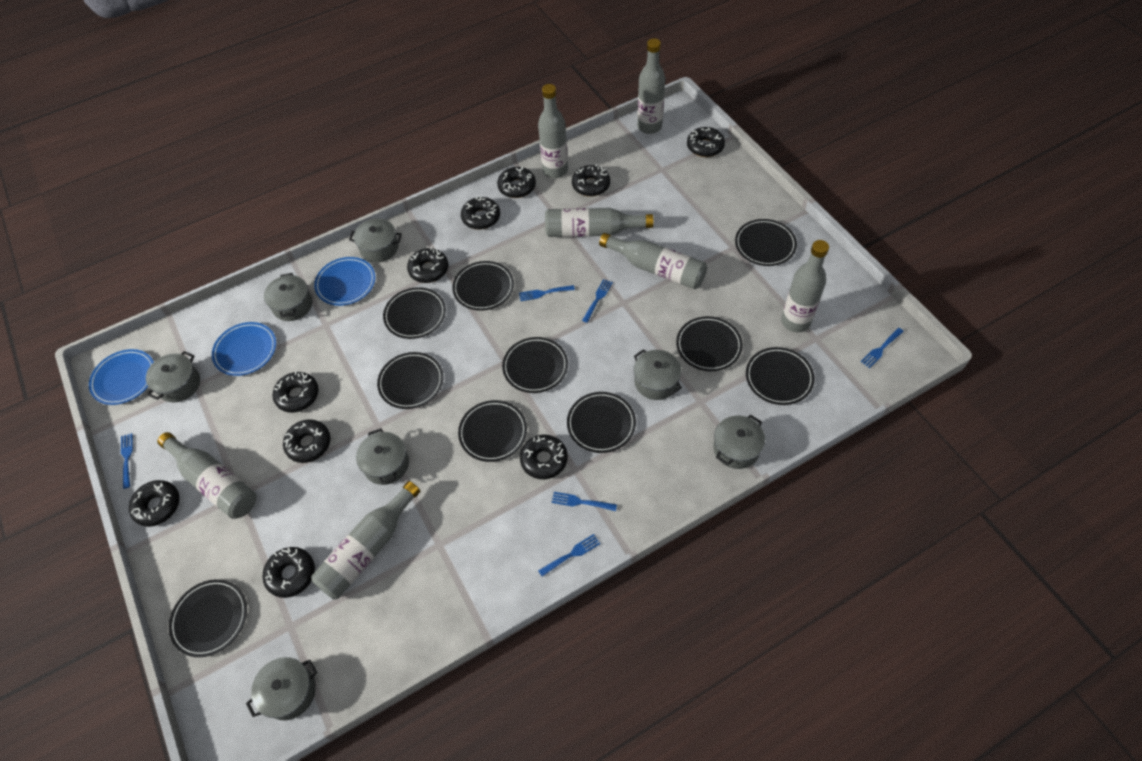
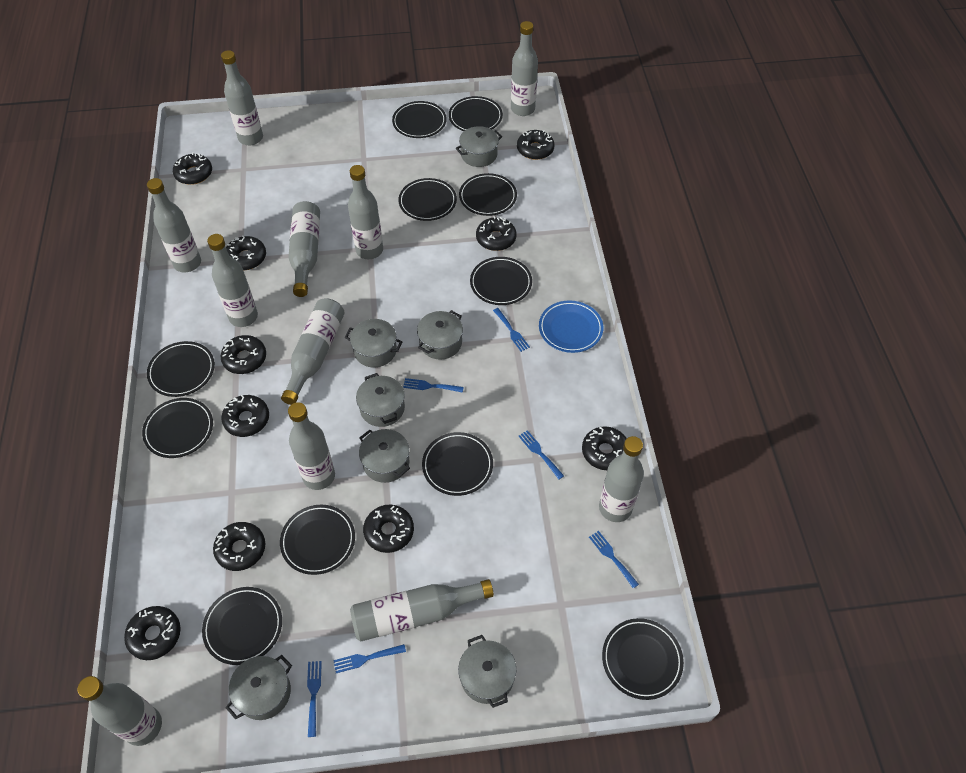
black plate: [169,579,247,657] [377,352,443,409] [383,287,446,339] [452,261,514,311] [458,400,527,462] [502,337,568,393] [567,392,636,453] [676,316,743,371] [735,219,797,266] [746,347,815,405] = 10 -> [142,398,213,458] [147,341,215,397] [202,587,282,665] [280,505,355,575] [392,101,447,138] [399,178,457,221] [422,432,493,496] [449,96,503,131] [459,173,517,216] [470,257,532,305] [602,618,684,700] = 11
blue plate: [89,349,154,405] [212,322,276,376] [314,257,376,306] = 3 -> [539,300,603,353] = 1
grey bottle: [157,432,256,519] [311,481,420,599] [538,84,568,178] [545,208,653,237] [599,233,707,289] [637,38,665,134] [781,240,829,332] = 7 -> [78,676,162,746] [147,178,201,272] [207,234,258,327] [221,50,263,145] [281,298,345,405] [288,201,320,297] [288,402,335,490] [348,165,383,259] [350,579,494,641] [511,21,538,116] [599,436,644,522] = 11

